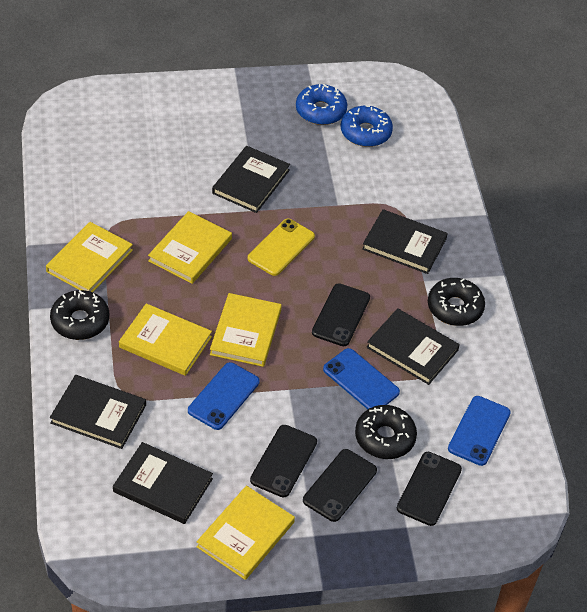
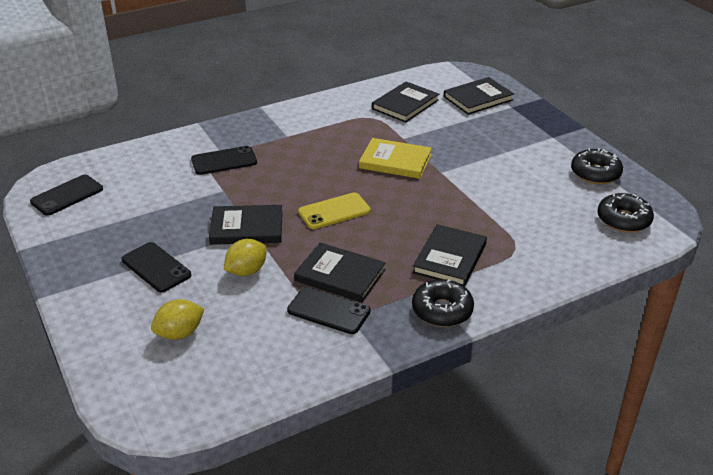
blue donut: [296,84,348,125] [341,105,393,147] = 2 -> none = 0
blue phone: [188,362,260,430] [323,348,400,409] [448,396,511,466] = 3 -> none = 0
yellow book: [46,222,133,292] [119,303,212,376] [148,211,232,284] [196,486,295,580] [210,293,282,367] = 5 -> [359,138,432,179] = 1
yellow lemon: none = 0 -> [151,299,205,340] [224,239,267,276] = 2

